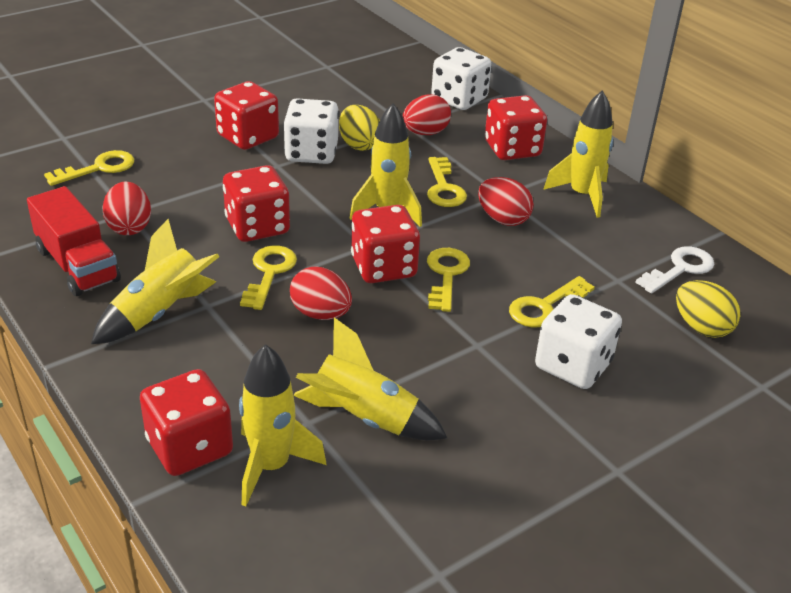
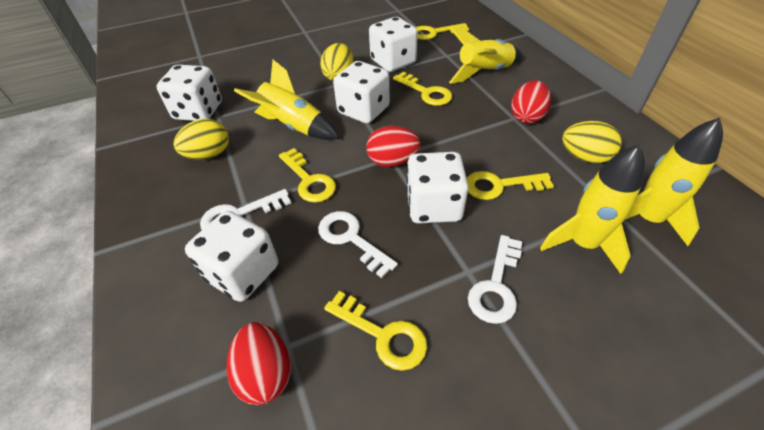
red dice: [140,369,233,476] [214,81,279,150] [223,165,290,242] [351,205,420,283] [485,95,547,160] = 5 -> none = 0
red egg: [103,182,151,235] [290,266,352,320] [403,94,451,135] [478,177,534,226] = 4 -> [227,322,291,405] [366,126,421,167] [511,80,551,124] = 3
red truck: [27,186,121,296] = 1 -> none = 0
white dice: [283,98,339,164] [431,47,492,110] [535,294,622,389] = 3 -> [156,64,222,121] [185,211,278,302] [333,61,390,123] [369,17,418,72] [406,152,469,224] = 5
white key: [635,247,714,294] = 1 -> [200,189,291,230] [318,211,398,278] [468,235,522,324] = 3
yellow egg: [339,105,380,151] [676,280,741,338] = 2 -> [173,119,229,160] [320,43,354,81] [562,121,622,163] = 3
yellow rocket: [91,219,220,344] [239,344,326,507] [293,317,447,440] [350,103,422,227] [543,90,613,218] = 5 -> [234,60,339,140] [449,26,522,84] [540,144,645,274] [626,118,723,246] = 4

